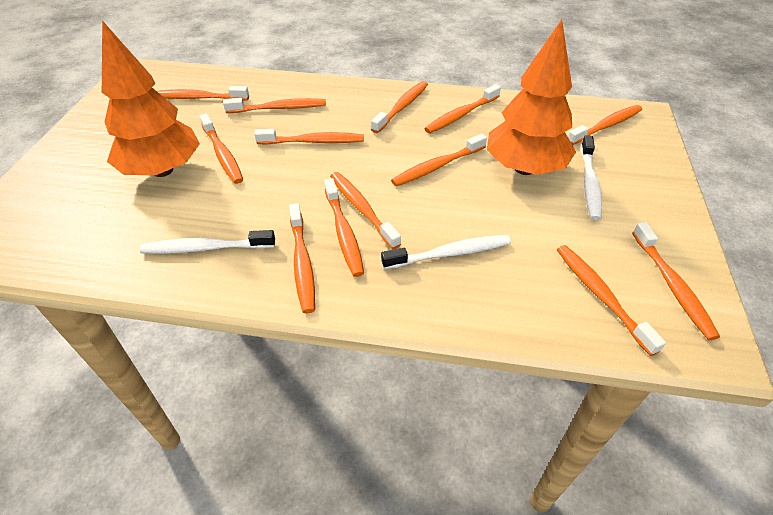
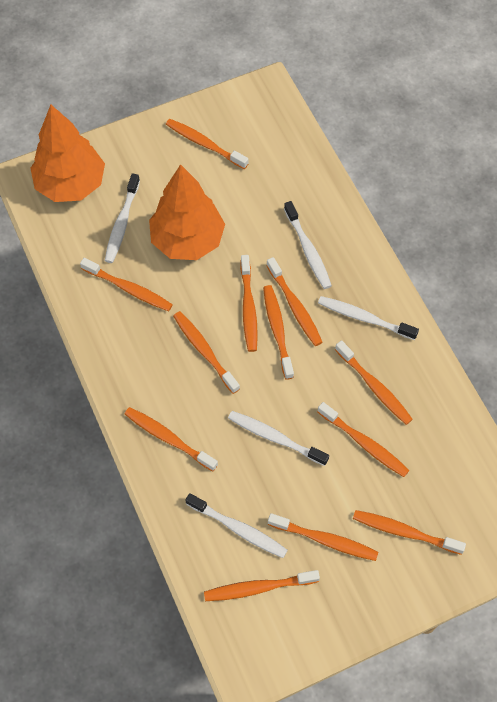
orange toothbrush: [157,86,249,100] [199,113,243,184] [223,98,326,113] [254,129,364,145] [289,203,315,313] [324,178,364,277] [330,172,401,249] [371,81,428,133] [391,134,487,186] [424,84,501,133] [557,245,666,356] [568,105,642,145] [632,222,720,340] = 13 -> [80,258,173,311] [125,407,218,471] [166,119,249,169] [173,311,240,394] [204,570,320,601] [240,255,258,352] [263,285,294,380] [266,257,323,346] [268,513,378,561] [318,402,409,477] [335,340,413,425] [353,510,466,555] = 12
white toothbrush: [140,230,275,254] [381,235,511,270] [581,135,602,221] = 3 -> [105,173,140,263] [185,493,288,558] [228,411,329,466] [284,201,332,289] [318,296,419,340] = 5

